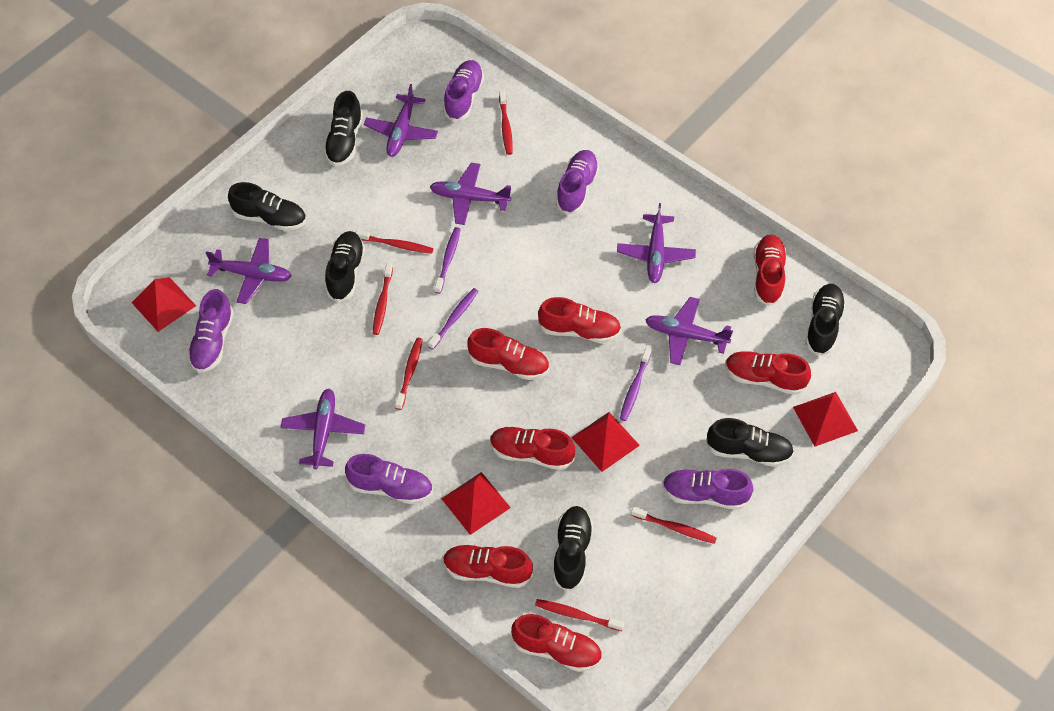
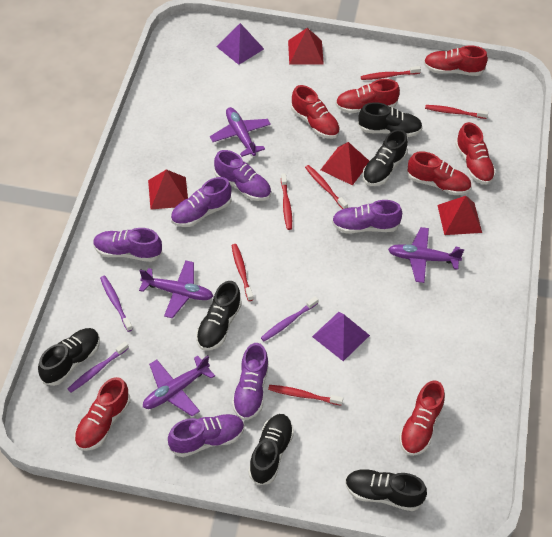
purple plane: [206,238,291,304] [281,389,365,469] [364,84,438,157] [430,163,512,225] [617,203,696,283] [645,297,733,365] = 6 -> [139,261,213,319] [143,355,215,417] [210,107,271,157] [388,227,464,283] = 4
purple pyramid: none = 0 -> [216,23,264,65] [312,312,370,361] = 2
purple shoe: [188,289,234,373] [345,454,433,504] [443,60,484,122] [556,150,599,215] [662,469,753,510] = 5 -> [93,228,163,262] [168,414,245,457] [171,177,232,227] [214,150,271,201] [232,343,269,420] [332,200,402,234] = 6

